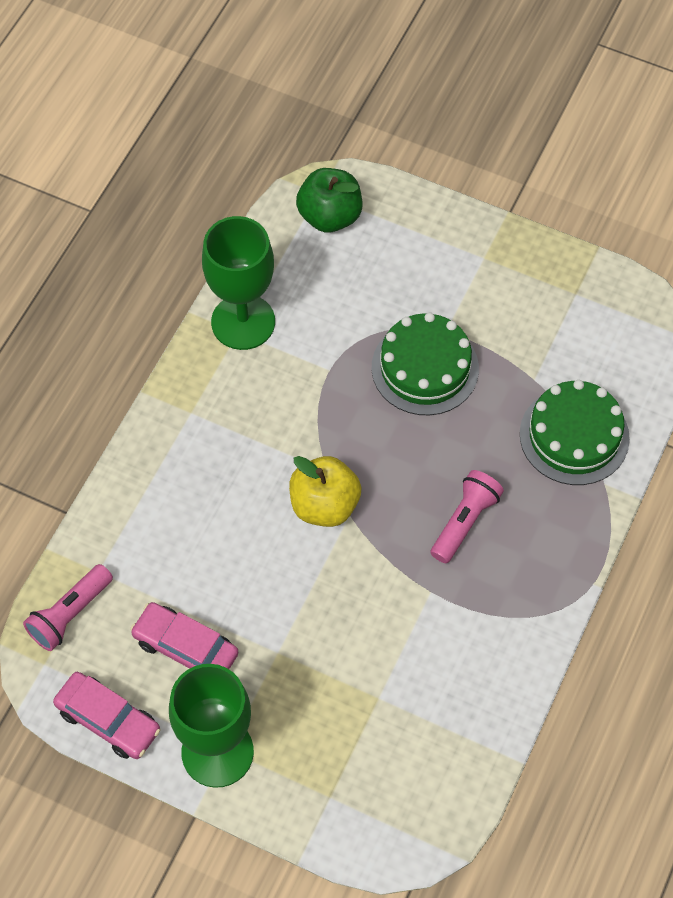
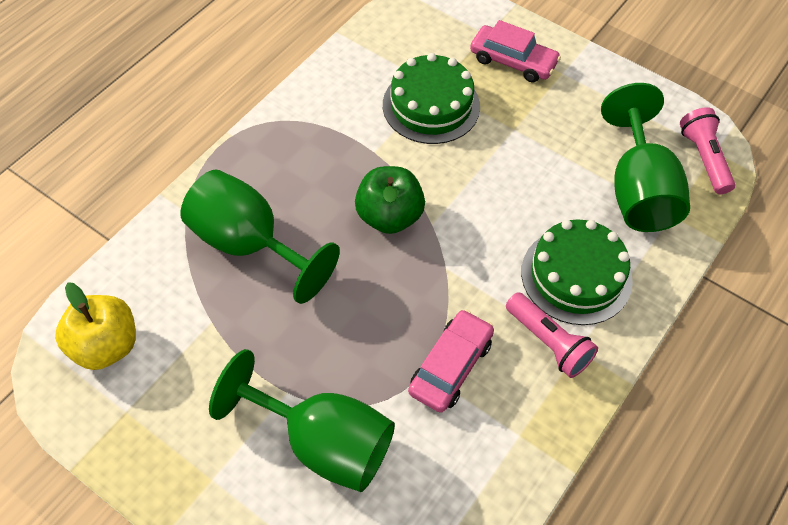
green goblet: [169,664,254,788] [202,216,275,350] = 2 -> [180,170,340,304] [209,349,395,492] [601,83,690,232] = 3

